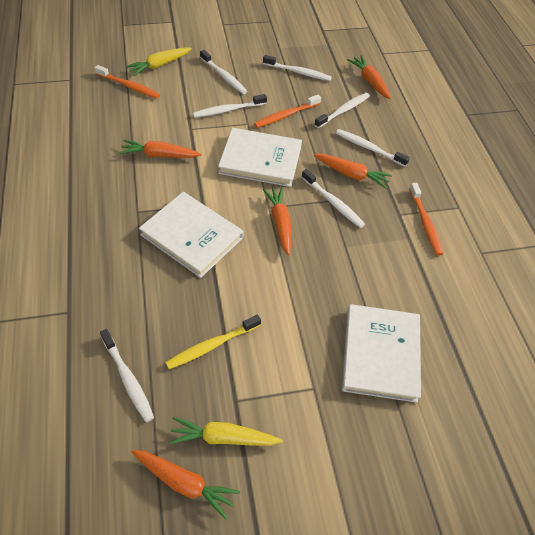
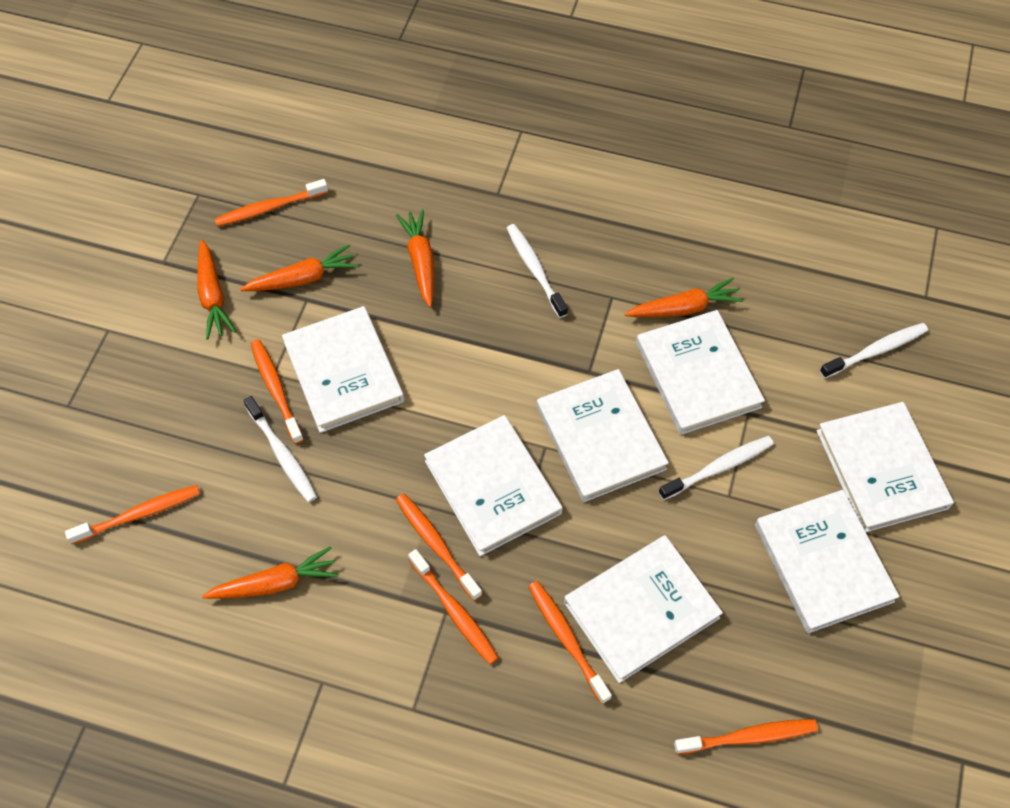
orange toothbrush: [95,65,160,99] [254,94,321,128] [409,183,443,256] = 3 -> [65,485,200,544] [215,179,328,227] [251,339,304,444] [396,494,482,601] [408,549,499,665] [528,581,612,704] [674,719,818,754] = 7
white book: [139,192,243,278] [218,128,302,187] [342,304,421,403] = 3 -> [282,306,404,433] [424,415,563,556] [537,369,669,502] [564,535,723,683] [636,310,765,435] [755,490,899,633] [817,402,954,532] = 7
white toothbrush: [100,329,154,422] [193,94,267,118] [200,50,247,94] [263,55,332,81] [301,169,365,228] [314,93,370,128] [336,129,410,167] = 7 -> [244,396,317,502] [507,224,568,318] [659,436,774,500] [820,323,928,378] = 4
yellow carrot: [126,48,192,76] [169,417,283,446] = 2 -> none = 0
yellow toothbrush: [165,315,261,369] = 1 -> none = 0

